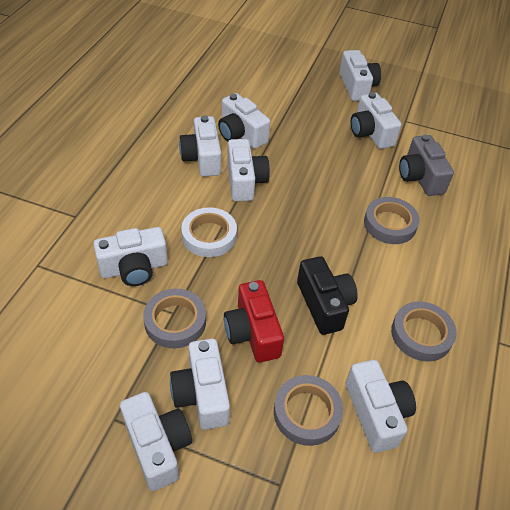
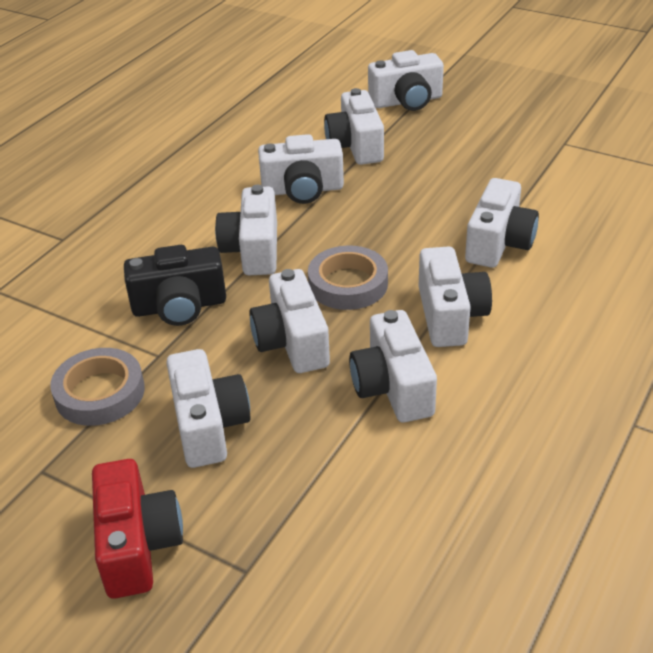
grey camera: [399,135,454,196] = 1 -> none = 0
grey tape: [143,289,206,348] [274,375,343,446] [364,197,420,244] [391,301,457,362] = 4 -> [50,348,145,426] [308,246,388,310] = 2
white tape: [181,207,237,257] = 1 -> none = 0

